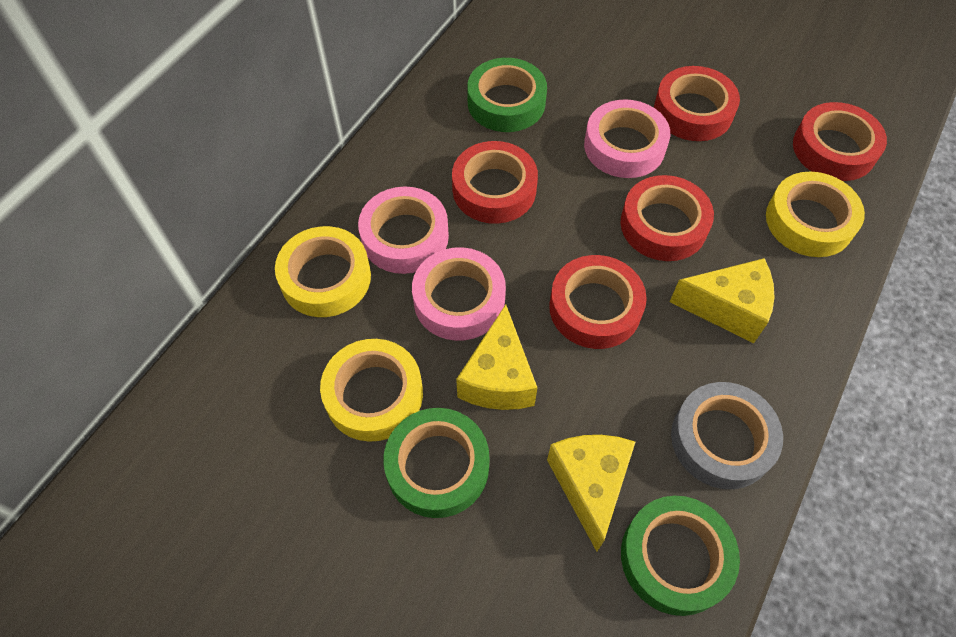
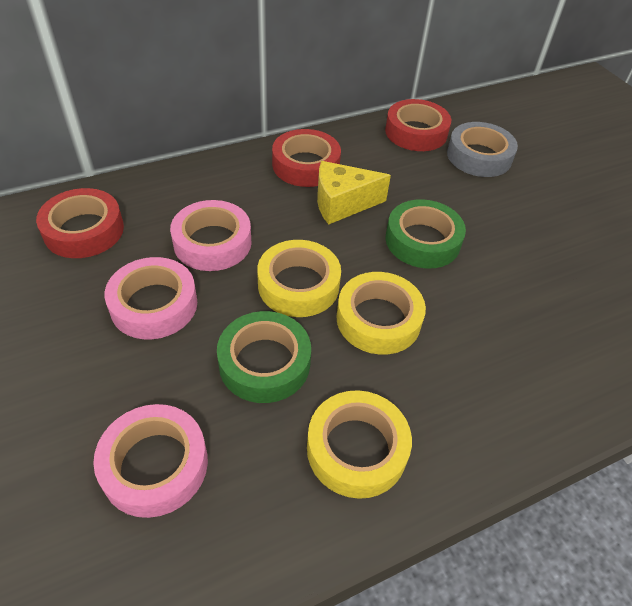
green tape: [384,408,489,518] [467,58,547,132] [621,496,740,616] = 3 -> [217,311,311,403] [386,199,466,269] = 2
red tape: [452,141,538,224] [549,255,647,349] [621,175,714,261] [654,66,740,141] [793,102,887,181] = 5 -> [36,188,124,258] [272,129,341,187] [385,99,451,151] = 3
yellow cheese: [456,304,537,410] [547,435,635,552] [670,258,774,343] = 3 -> [317,161,391,225] = 1

